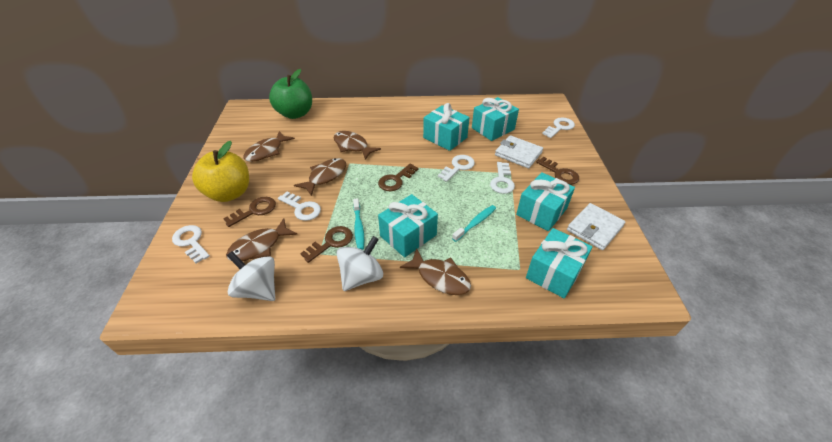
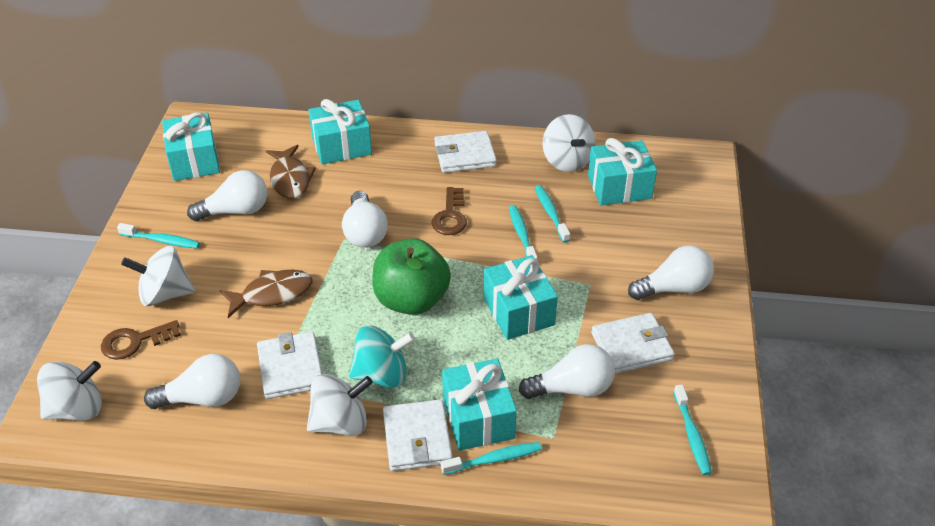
brown fish: [226,218,297,261] [244,131,295,162] [294,158,346,196] [334,131,381,160] [400,248,471,295] = 5 -> [219,270,312,318] [266,145,316,199] = 2
brown key: [223,197,276,227] [300,226,353,263] [378,163,418,191] [536,157,579,185] = 4 -> [101,320,181,360] [432,187,467,235] = 2
turquoise spinning top: none = 0 -> [349,326,415,388] = 1
turquoise toothbrush: [353,198,364,250] [452,205,496,242] = 2 -> [117,223,200,248] [441,442,542,475] [509,205,537,260] [535,185,570,243] [673,385,712,475] = 5
white key: [172,225,210,263] [278,191,321,221] [438,155,475,182] [490,162,515,194] [542,117,575,138] = 5 -> none = 0
white light bulb: none = 0 -> [144,354,240,409] [187,170,267,221] [342,191,388,248] [519,344,615,399] [628,245,714,300] = 5
white spinning top: [227,251,275,301] [336,236,383,291] = 2 -> [37,361,102,421] [121,246,195,306] [307,374,373,436] [542,114,595,172] = 4
white wallet: [495,135,543,168] [567,203,625,250] = 2 -> [257,332,322,399] [383,399,453,471] [434,131,497,173] [591,313,675,374] = 4
yellow apple: [192,141,249,202] = 1 -> none = 0

